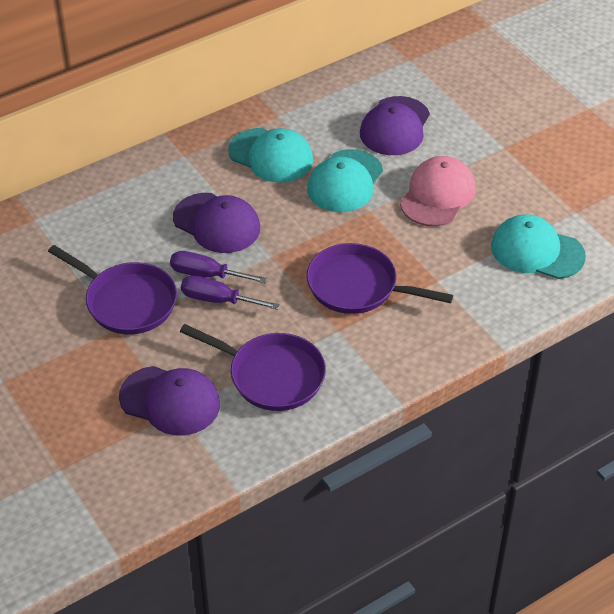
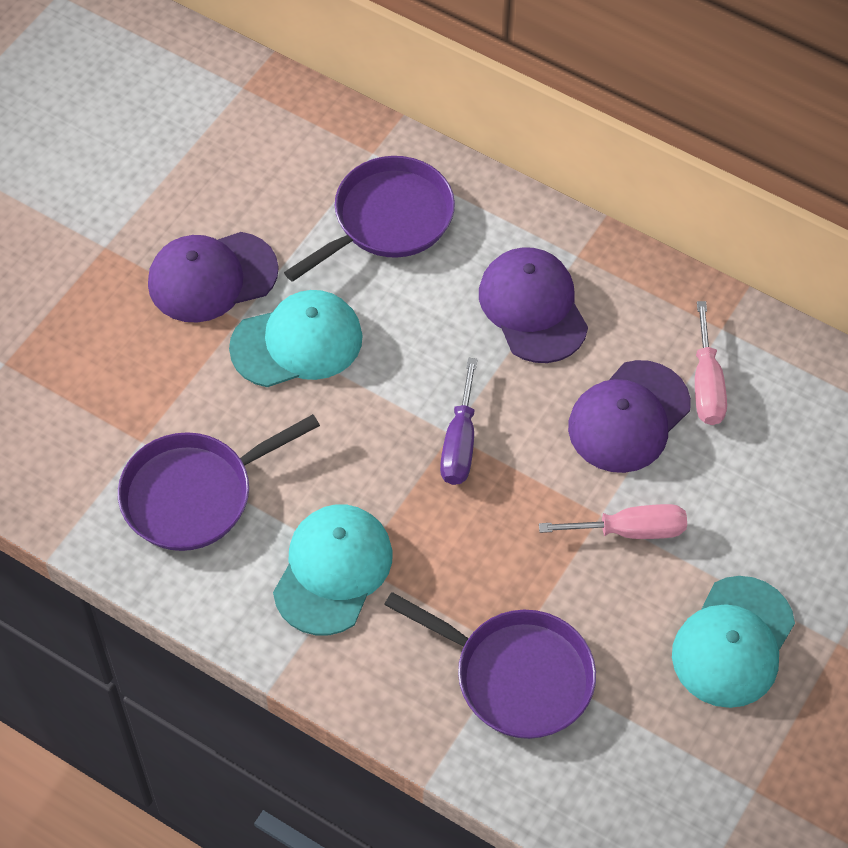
pink cap: [400,156,476,227] = 1 -> none = 0
pink screwdriver: none = 0 -> [539,504,687,539] [695,301,727,425] = 2
purple screwdriver: [170,251,267,283] [181,275,280,310] = 2 -> [440,358,477,485] = 1

